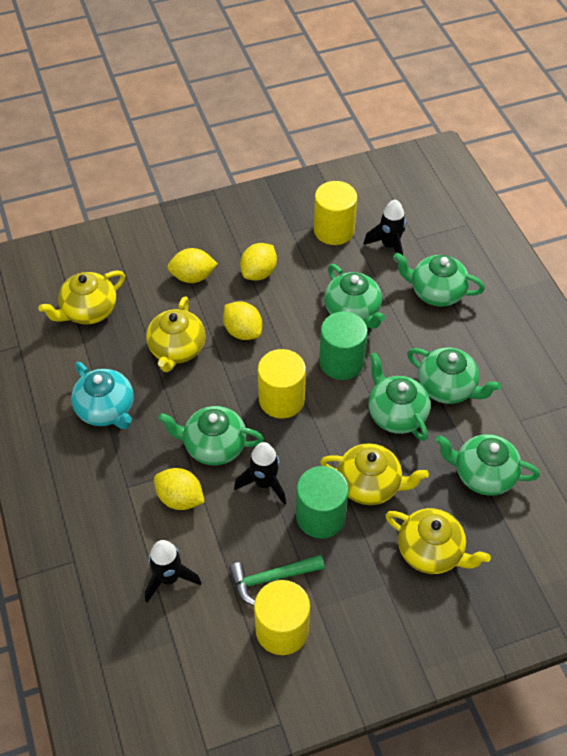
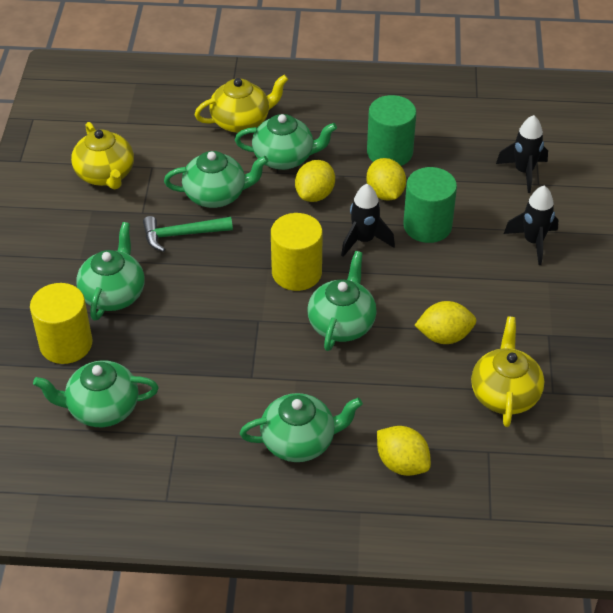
turquoise teapot: [71,362,134,429] = 1 -> none = 0
yellow cylinder: [254,580,310,655] [258,349,306,418] [314,181,357,245] = 3 -> [30,283,92,364] [271,213,323,291] = 2
yellow teapot: [38,270,125,324] [146,296,206,372] [320,443,429,505] [385,508,491,574] = 4 -> [71,122,134,190] [195,75,288,133] [471,317,544,427] = 3

